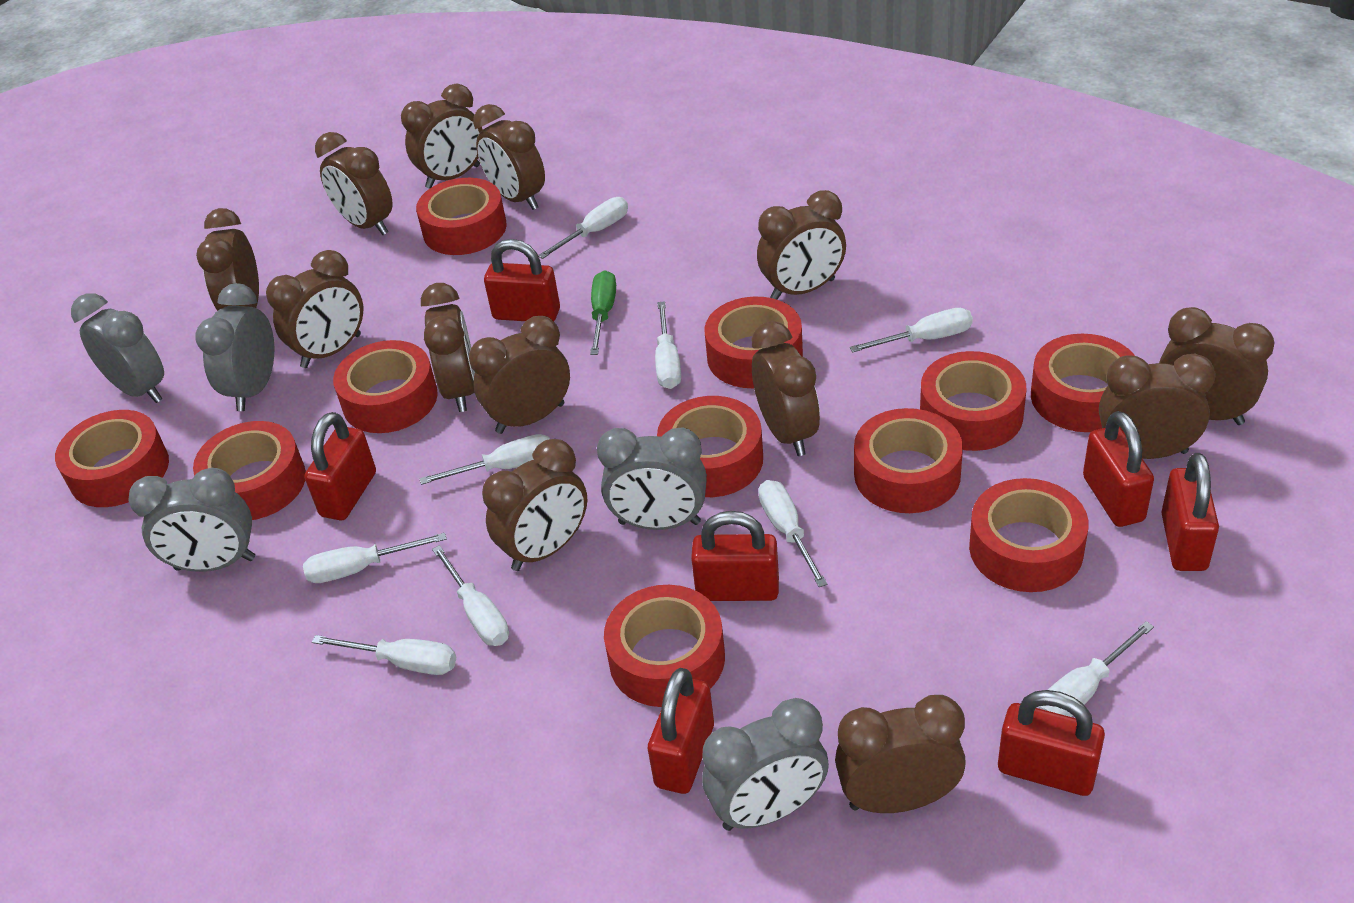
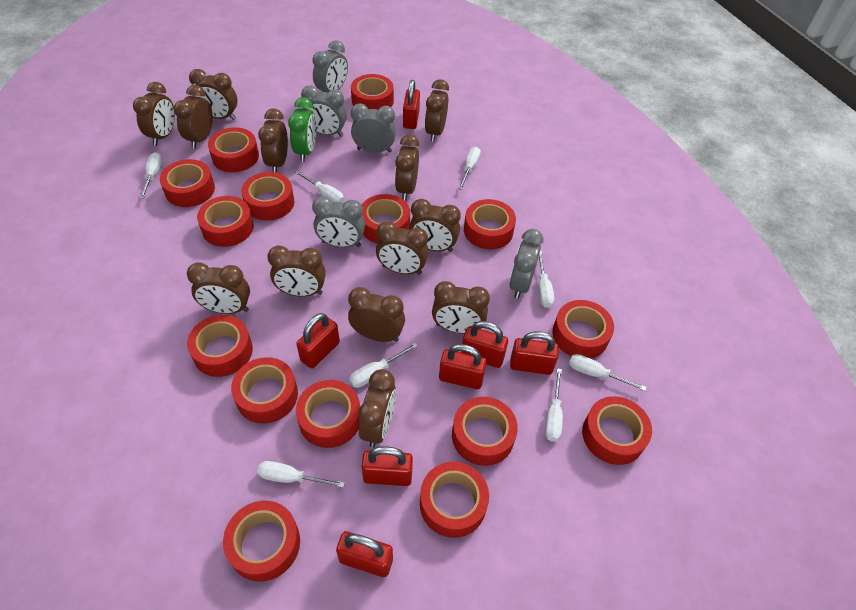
green clock: none = 0 -> [288,97,316,162] = 1
green screwdriver: [590,271,616,355] = 1 -> none = 0
red tape: [55,410,169,507] [193,421,306,520] [333,340,438,433] [416,178,507,255] [604,585,725,707] [657,396,763,497] [704,297,803,388] [854,408,963,513] [920,351,1026,451] [969,478,1089,592] [1031,334,1135,432] = 11 -> [160,159,215,207] [187,315,253,377] [197,196,254,247] [208,127,259,172] [223,501,300,581] [231,357,298,423] [241,172,295,221] [296,380,360,448] [351,74,394,110] [362,194,410,243] [420,462,489,538] [452,397,518,466] [464,199,516,250] [552,300,614,358] [582,396,652,465] = 15
white screwdriver: [303,533,446,583] [312,635,456,675] [419,434,550,485] [432,545,509,646] [538,197,628,259] [655,301,681,389] [758,480,827,587] [850,308,973,352] [1039,621,1154,717] = 9 -> [140,152,162,199] [257,461,345,488] [295,170,344,202] [349,343,418,388] [458,147,481,189] [538,250,554,308] [545,368,563,441] [569,354,647,391] = 8

